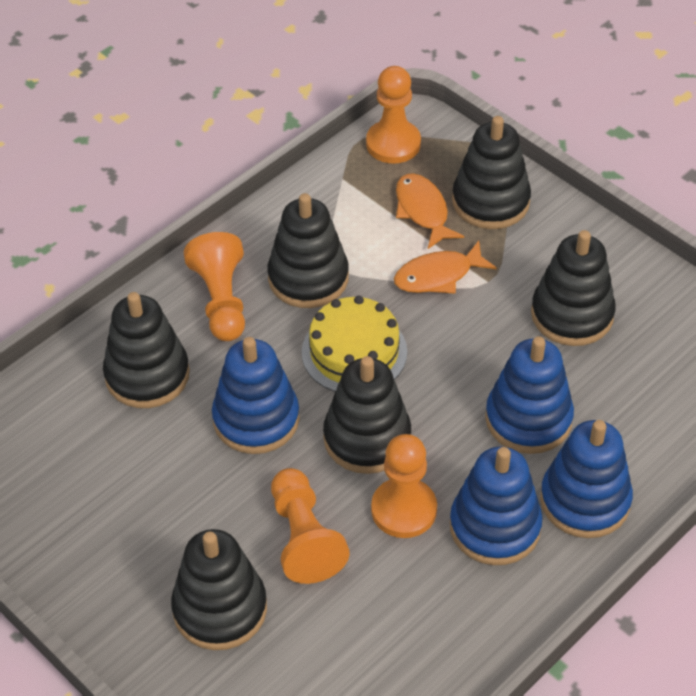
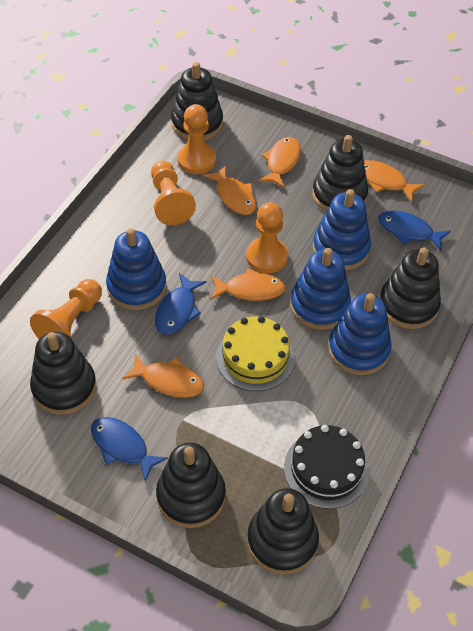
black cake: none = 0 -> [284,425,369,509] = 1
blue fish: none = 0 -> [91,417,168,482] [155,273,206,335] [378,211,451,251] = 3
orange fish: [394,241,497,294] [396,173,464,249] = 2 -> [122,354,204,398] [203,165,256,215] [210,268,286,301] [259,137,301,188] [364,160,425,202] = 5

